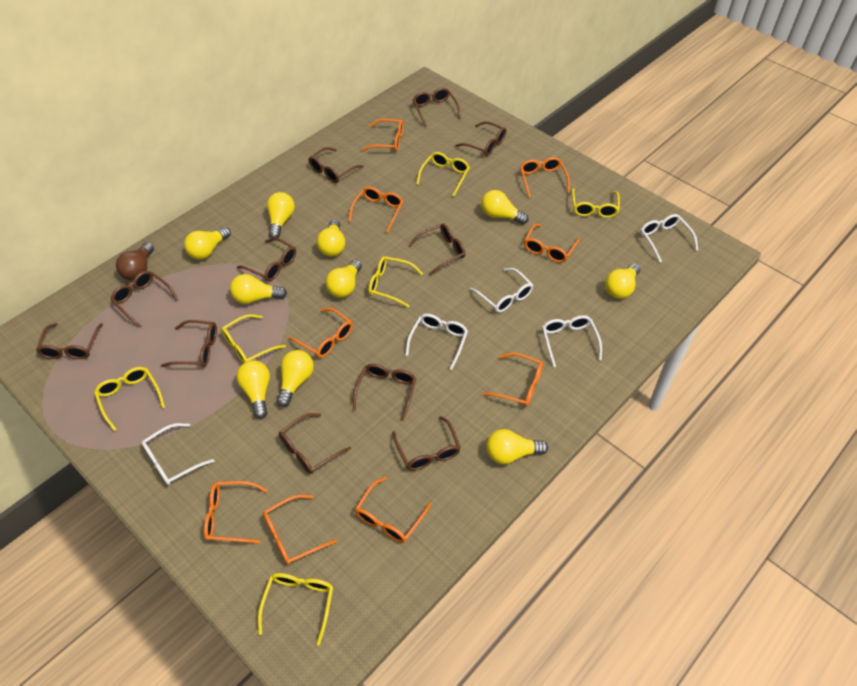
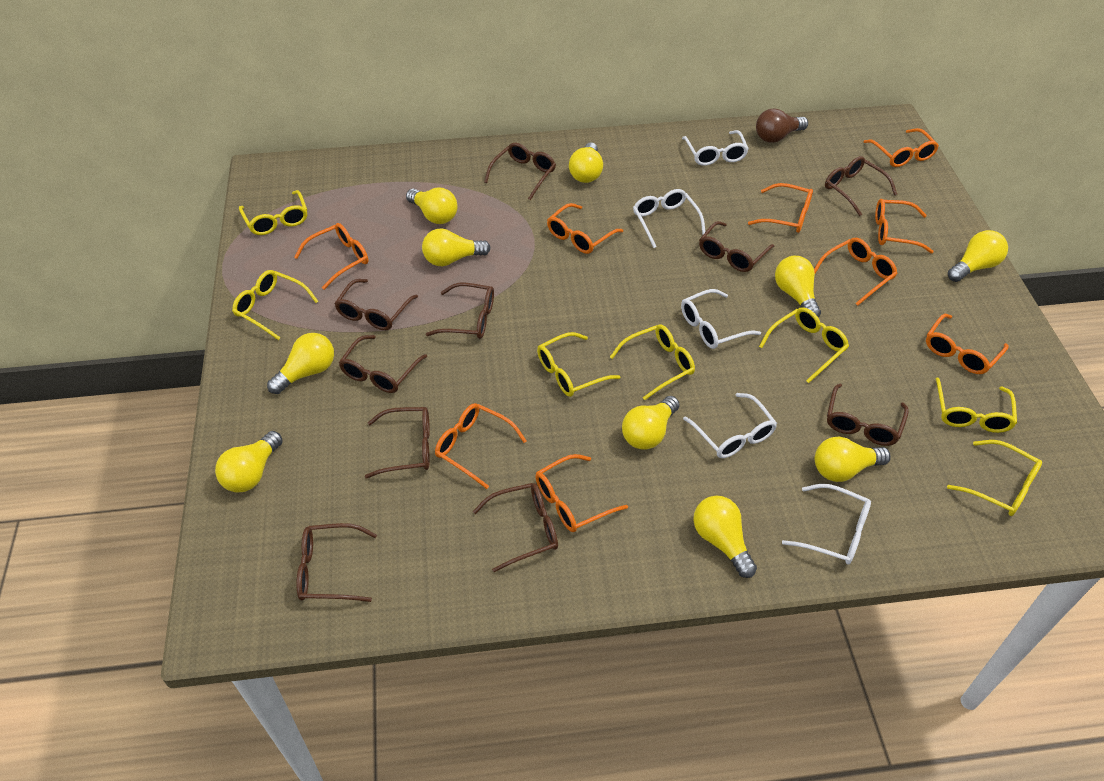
brown glasses: [36,323,103,359] [110,271,178,328] [161,320,217,367] [237,237,296,281] [279,413,351,474] [308,147,364,183] [353,364,416,421] [392,416,461,471] [408,224,465,275] [413,88,461,126] [455,121,506,156] = 11 -> [296,523,377,602] [334,279,418,330] [339,335,427,393] [365,407,430,478] [426,283,494,339] [473,483,558,572] [484,143,556,200] [699,221,774,272] [825,156,897,216] [827,384,909,446] = 10
yellow glasses: [94,367,165,431] [221,314,286,363] [258,573,333,646] [368,256,423,307] [416,152,470,196] [572,189,620,218] = 6 -> [232,270,319,340] [239,190,307,235] [537,332,621,397] [610,324,695,400] [759,307,849,383] [936,378,1017,433] [947,440,1042,516] = 7

